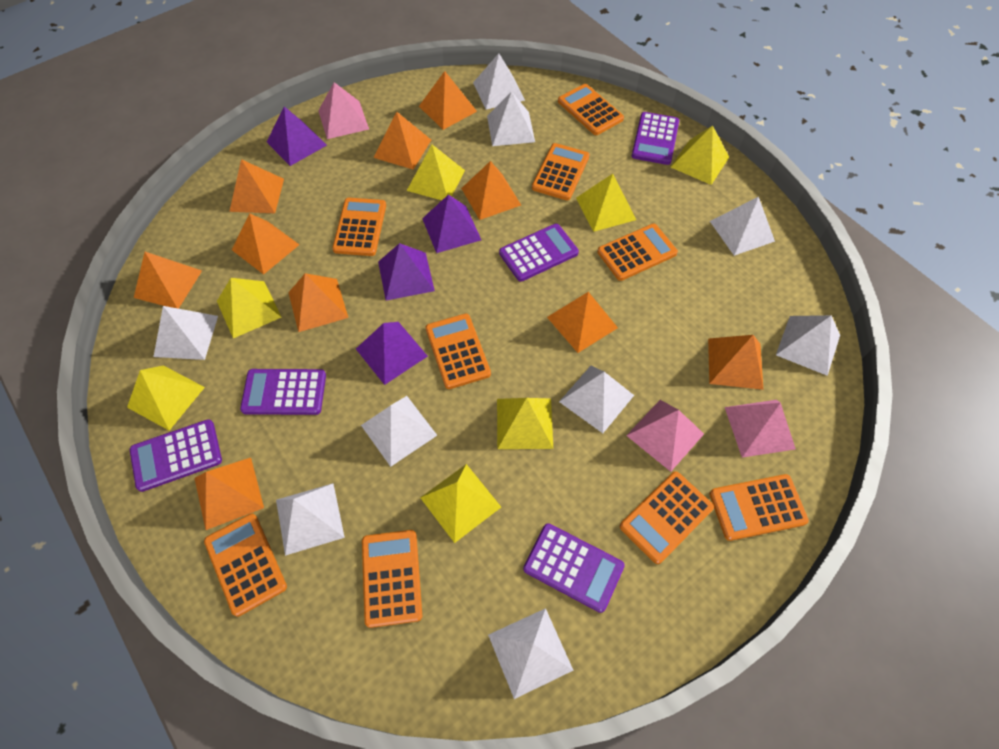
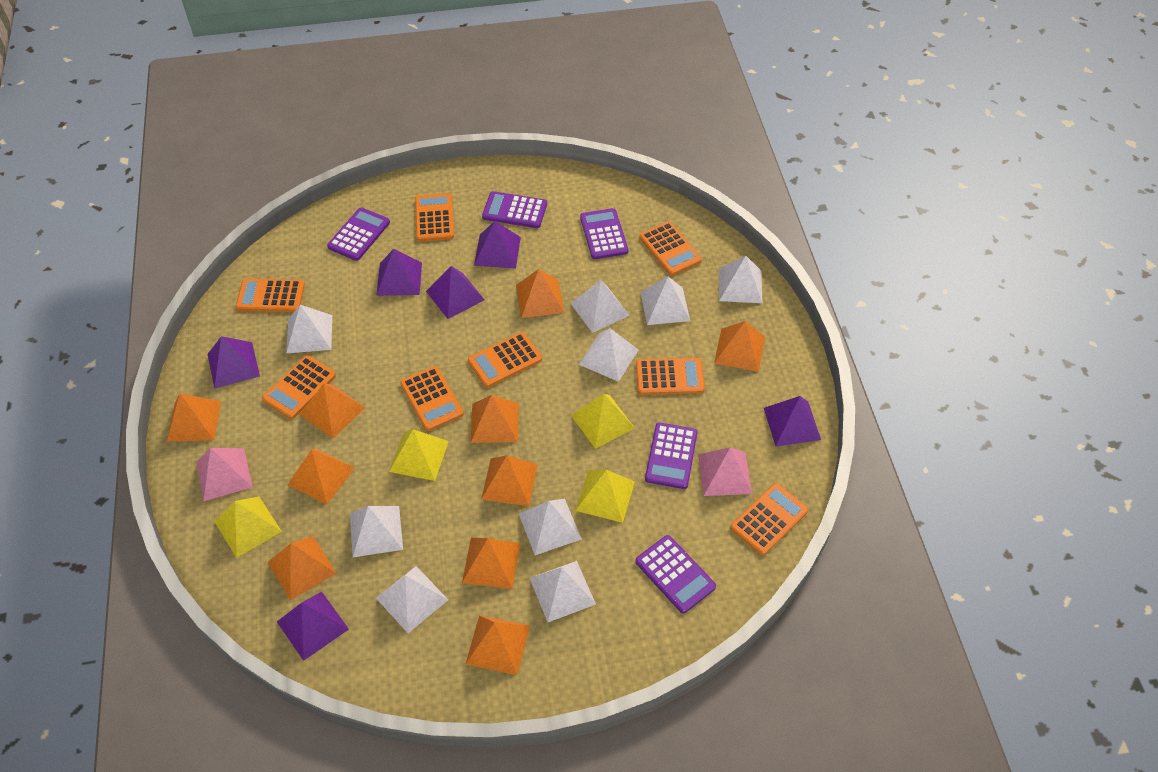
orange calculator: [204,513,287,617] [332,198,386,256] [362,530,422,628] [425,314,491,389] [532,143,590,200] [558,84,624,135] [597,224,678,281] [620,471,714,564] [709,474,809,541] = 9 -> [236,279,305,312] [262,355,336,419] [400,366,464,431] [415,193,454,242] [468,332,542,388] [636,358,705,395] [639,221,702,276] [730,483,808,555] = 8
pink pyramid: [318,82,369,139] [626,400,704,472] [725,400,796,458] = 3 -> [197,448,252,501] [698,447,752,496] = 2
purple pyramid: [267,107,327,166] [356,322,428,385] [378,243,435,301] [422,195,481,253] = 4 -> [208,336,260,389] [277,592,349,661] [376,249,422,296] [426,266,485,319] [474,221,521,268] [764,396,821,446] = 6
yellow pyramid: [127,365,205,431] [217,278,282,338] [407,145,465,200] [420,464,501,543] [497,398,553,449] [576,174,636,232] [671,125,729,185] = 7 -> [215,497,282,558] [389,429,449,481] [571,394,635,449] [575,470,635,523] = 4

